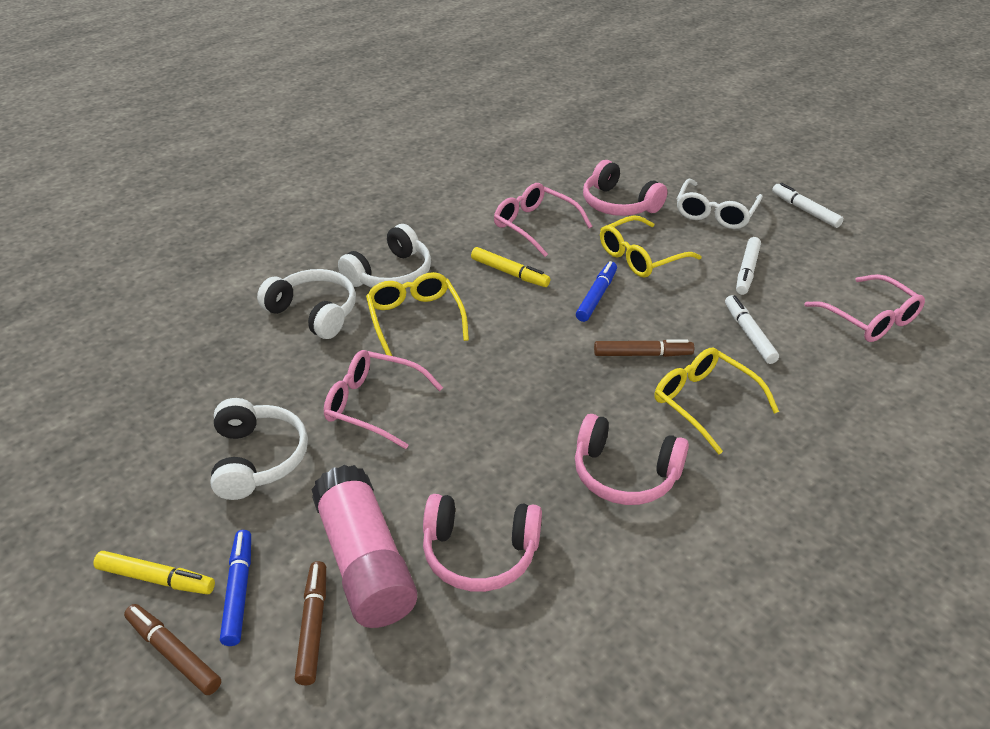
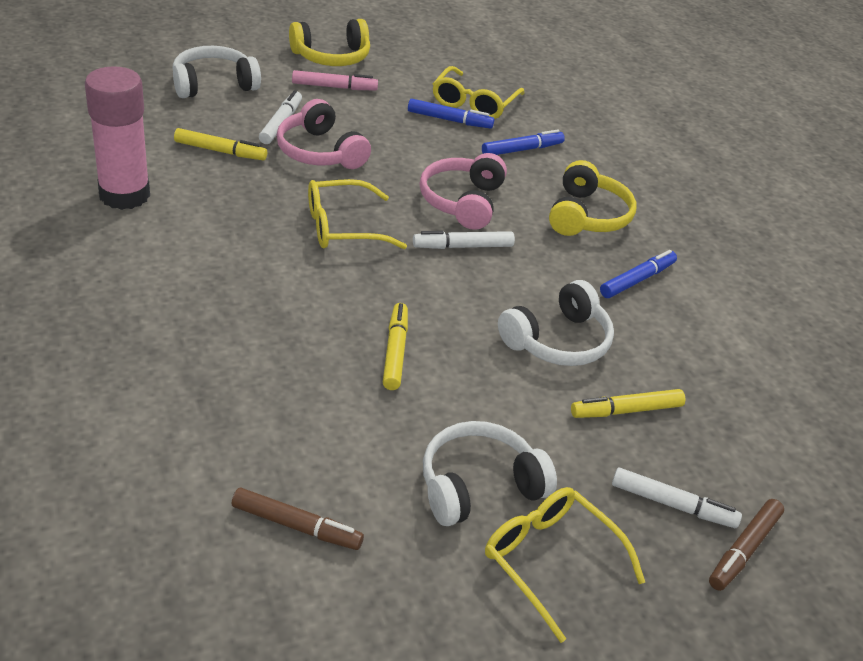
blue marker: [220,530,251,646] [576,261,617,322] = 2 -> [408,99,494,129] [482,129,565,155] [600,250,677,298] = 3
brown marker: [124,604,221,695] [295,561,326,685] [594,339,694,357] = 3 -> [232,488,364,550] [709,499,784,591] = 2
pink glasses: [324,350,443,449] [494,183,592,257] [804,274,925,342] = 3 -> none = 0
pink headphones: [423,494,542,592] [575,414,689,505] [583,160,667,216] = 3 -> [276,99,371,169] [420,153,507,230] = 2
pink marker: none = 0 -> [292,70,378,91] = 1
white glasses: [677,179,763,229] = 1 -> none = 0
yellow headphones: none = 0 -> [289,19,370,66] [549,160,636,236] = 2
yellow marker: [93,551,215,594] [471,247,550,287] = 2 -> [174,128,267,160] [383,303,408,390] [571,389,685,418] = 3

